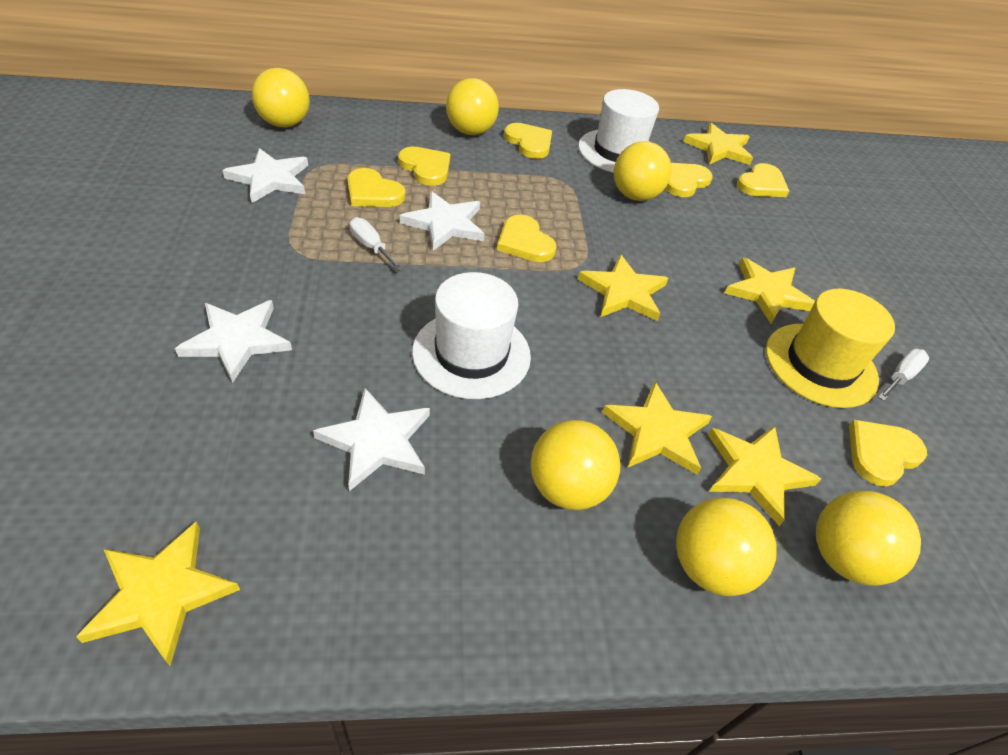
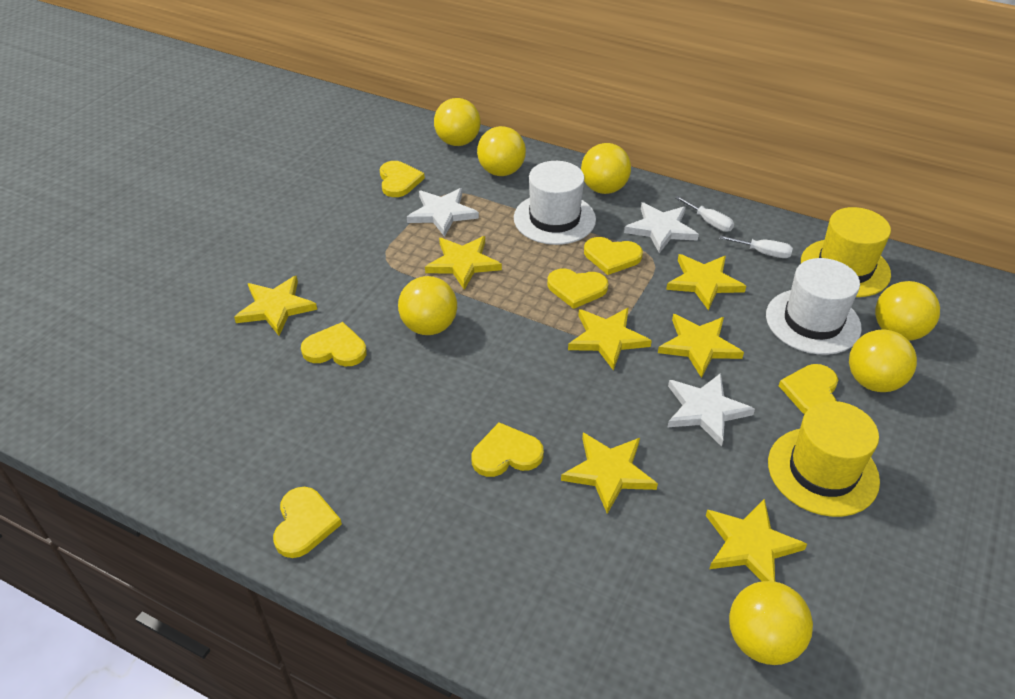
white star: [175,300,292,383] [222,148,308,203] [313,388,430,491] [400,191,484,251] = 4 -> [407,188,479,237] [624,202,699,253] [668,373,755,447] = 3
yellow ball: [252,68,310,127] [446,78,499,135] [531,420,621,510] [614,141,672,201] [676,498,777,596] [816,490,921,585] = 6 -> [398,276,457,335] [434,98,481,146] [477,126,526,176] [581,143,631,194] [729,581,813,665] [849,330,917,392] [875,281,940,341] = 7
yellow hat: [766,289,895,408] = 1 -> [768,401,880,517] [801,207,891,297] = 2
yellow star: [76,522,240,666] [578,254,668,321] [602,381,712,475] [683,123,753,165] [708,426,821,526] [725,257,815,324] = 6 -> [234,276,317,336] [425,236,502,290] [561,433,658,514] [568,308,652,370] [658,314,744,378] [666,254,746,310] [706,499,807,582] = 7

